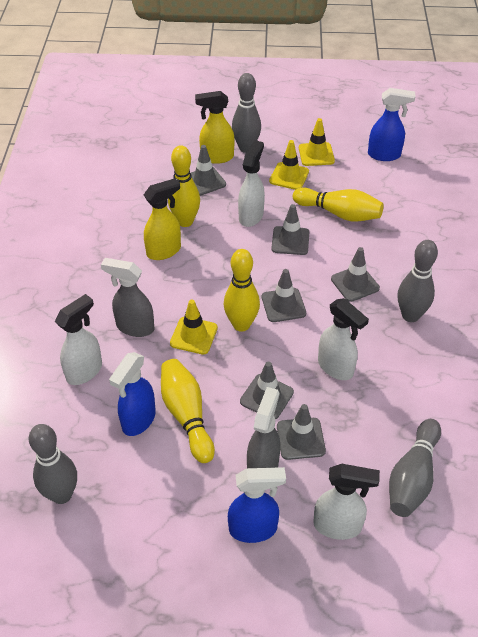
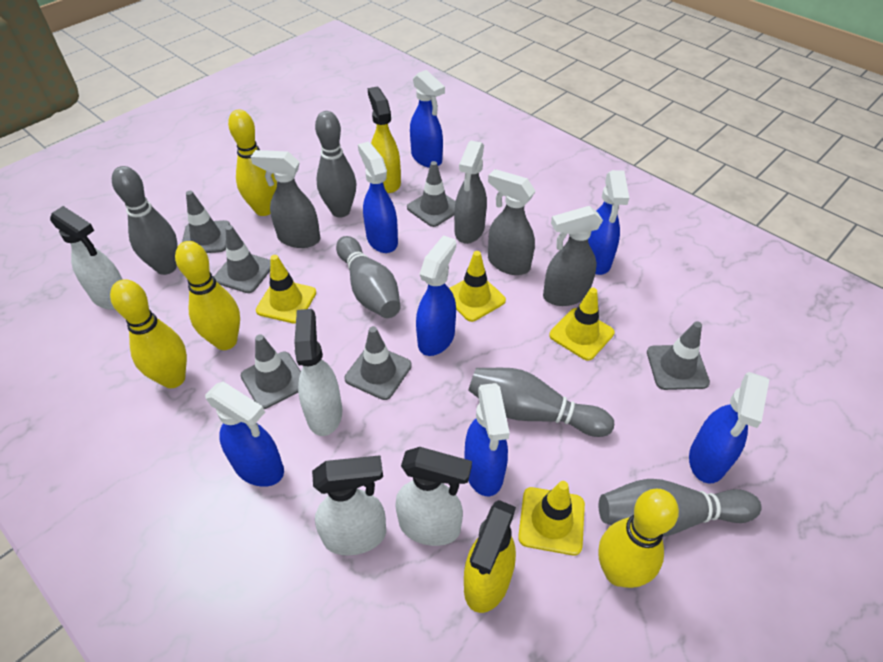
blue spray bottle: [109,352,156,436] [228,467,286,543] [368,88,416,161] = 3 -> [205,382,284,487] [358,141,398,253] [410,70,445,168] [416,235,456,356] [465,383,510,496] [588,170,629,275] [689,372,769,483] = 7
grey bowling pin: [29,424,77,504] [232,73,261,153] [389,419,441,517] [398,240,438,322] = 4 -> [112,166,178,275] [315,111,356,218] [336,236,401,318] [468,368,614,437] [599,479,762,537] = 5
grey spray bottle: [101,258,154,337] [247,387,280,468] = 2 -> [251,150,320,248] [454,141,487,244] [488,169,535,275] [543,206,603,306] = 4
yellow traffic cone: [170,299,218,354] [269,140,309,190] [299,118,335,166] = 3 -> [256,255,316,324] [449,251,506,322] [518,481,585,555] [549,288,614,361] = 4

